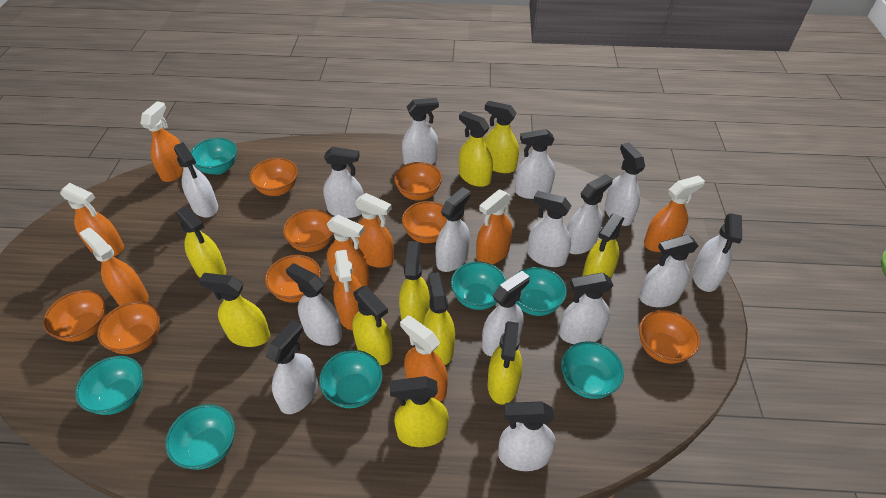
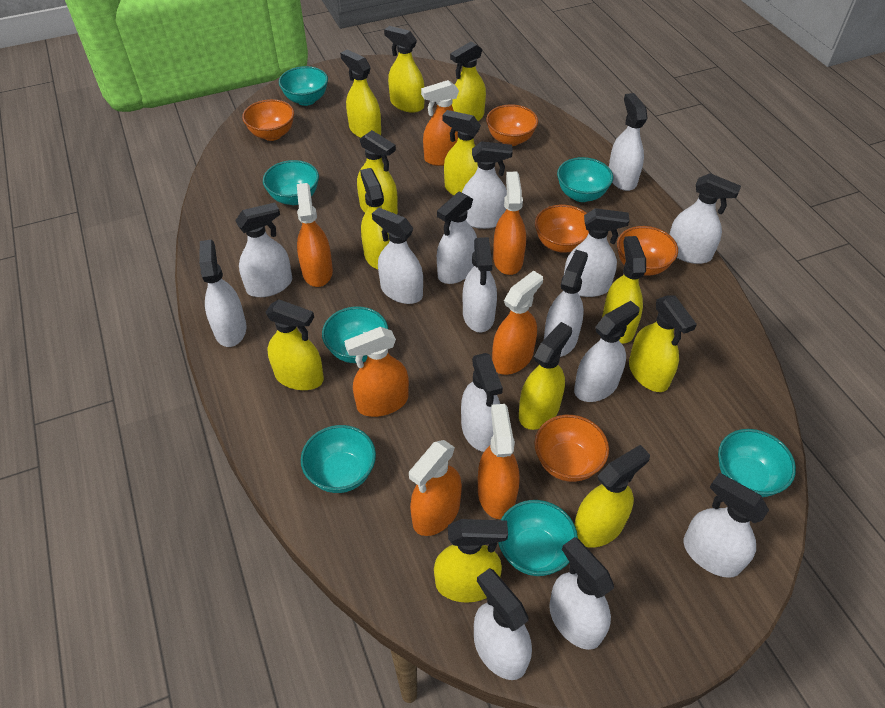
orange bowl: [43,290,106,342] [97,301,160,354] [249,158,298,196] [265,255,321,303] [283,209,333,252] [394,162,442,201] [402,201,447,243] [639,310,700,364] = 8 -> [242,99,294,141] [486,104,538,146] [534,415,609,482] [535,205,589,253] [617,226,678,276] = 5
orange spray bottle: [60,183,124,256] [79,227,149,306] [140,101,183,182] [327,215,370,286] [333,250,362,330] [355,193,394,268] [400,315,448,401] [476,189,512,264] [644,175,705,252] = 9 -> [297,183,333,287] [344,327,409,417] [409,440,462,536] [421,80,459,166] [478,404,520,519] [492,271,543,375] [493,172,526,275] = 7
yellow spray bottle: [176,205,226,278] [199,273,270,347] [352,286,393,365] [390,376,449,447] [399,241,430,324] [423,272,455,365] [459,111,493,187] [484,101,519,173] [488,321,522,404] [582,213,624,279] = 10 -> [265,299,324,390] [340,50,381,138] [357,130,398,214] [360,168,390,269] [384,26,425,113] [434,519,508,603] [443,110,481,196] [450,41,486,121] [519,322,572,430] [574,445,650,548] [602,236,646,343] [629,296,697,392] = 12

